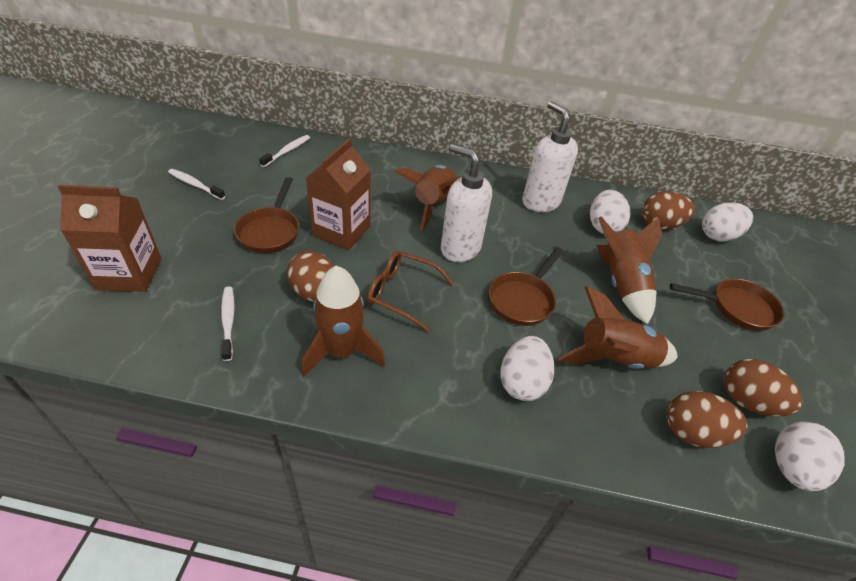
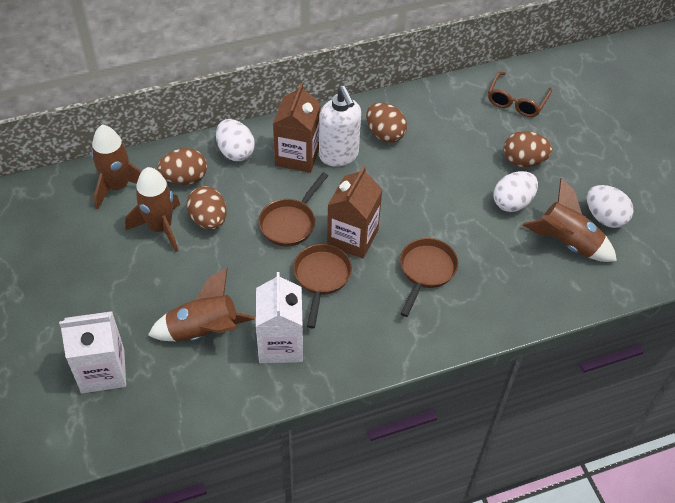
white carton: none = 0 -> [59,311,126,393] [256,272,303,363] = 2
white egg: [500,336,554,401] [590,190,630,234] [702,202,753,241] [775,421,844,491] = 4 -> [216,119,255,161] [493,171,538,212] [587,185,634,228] = 3
white soap dispenser: [441,144,492,262] [522,101,578,212] = 2 -> [319,86,361,167] = 1
white toothbrush: [168,169,225,200] [221,286,235,361] [259,135,310,167] = 3 -> none = 0

